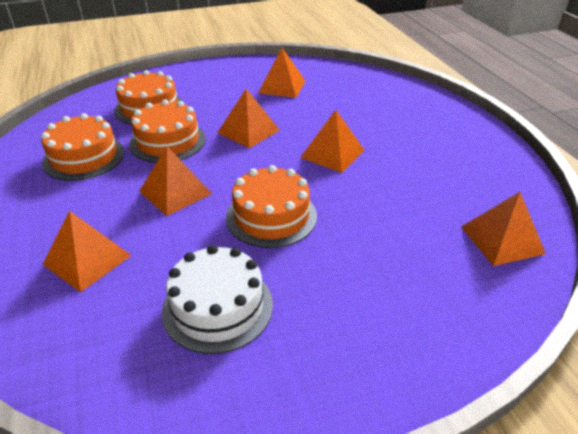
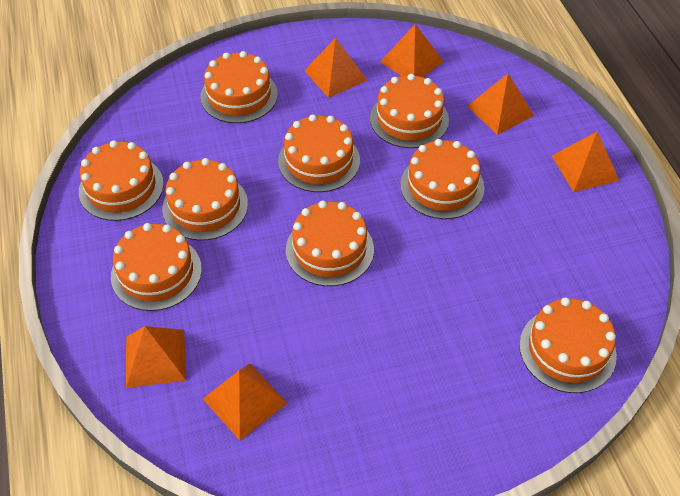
orange cake: [41,113,125,181] [114,70,183,125] [129,99,206,163] [226,165,317,248] = 4 -> [79,140,164,221] [111,223,202,311] [162,158,248,241] [200,51,278,123] [278,114,360,192] [286,201,374,286] [370,74,449,148] [400,139,484,219] [519,297,617,393] = 9
white cake: [162,245,273,354] = 1 -> none = 0

